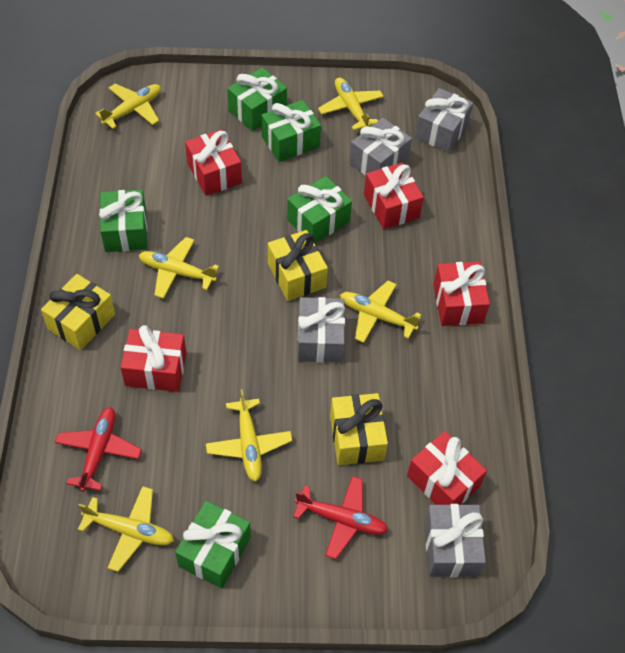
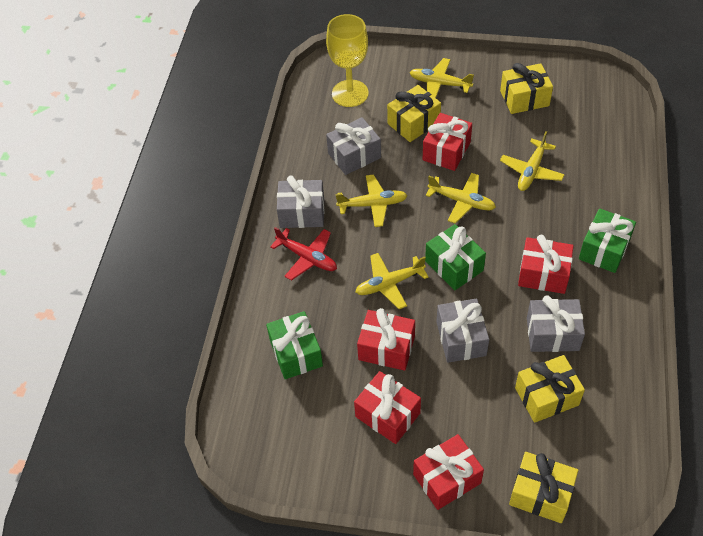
green gift: [99,190,147,252] [175,501,251,588] [227,67,287,131] [261,100,321,162] [287,176,352,244] = 5 -> [266,311,323,379] [425,224,486,290] [579,208,636,273] = 3
red plane: [55,407,142,492] [293,476,388,559] = 2 -> [270,227,337,281] = 1
yellow gift: [41,274,115,350] [268,230,328,301] [330,393,388,465] = 3 -> [387,85,441,142] [500,63,553,114] [509,452,578,523] [515,355,585,423] = 4
yellow goblet: none = 0 -> [326,14,369,107] = 1
yellow plane: [78,486,174,572] [95,84,161,129] [139,237,219,299] [206,389,292,482] [318,78,384,130] [340,281,421,343] = 6 -> [336,175,408,227] [356,253,429,309] [410,58,474,98] [426,173,496,224] [500,131,565,191] = 5

